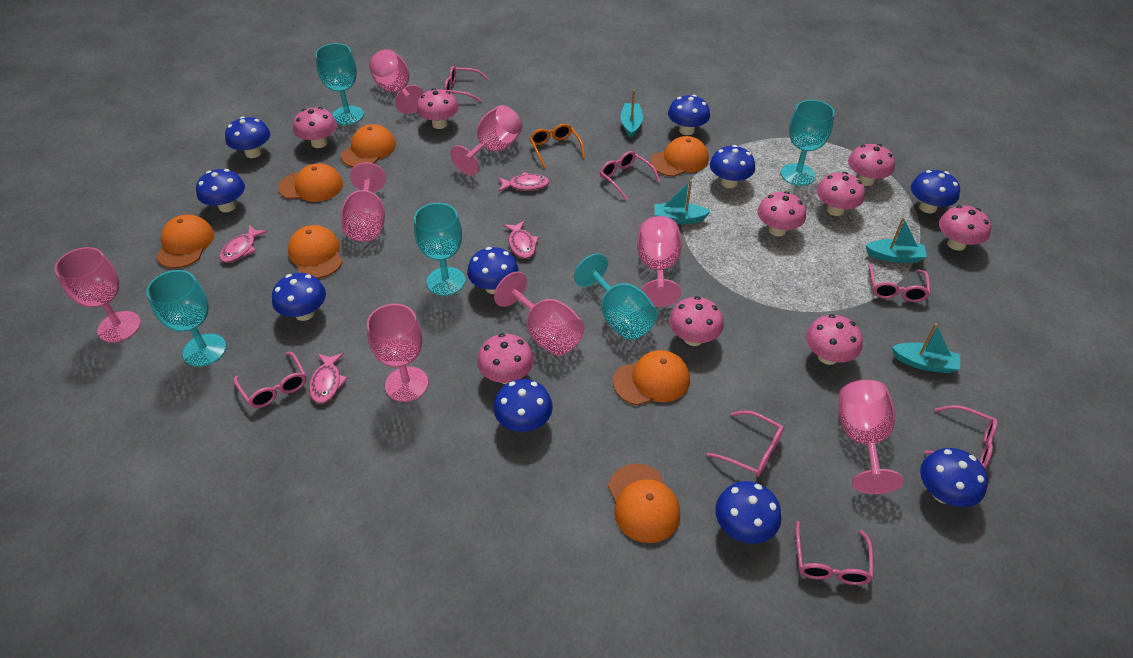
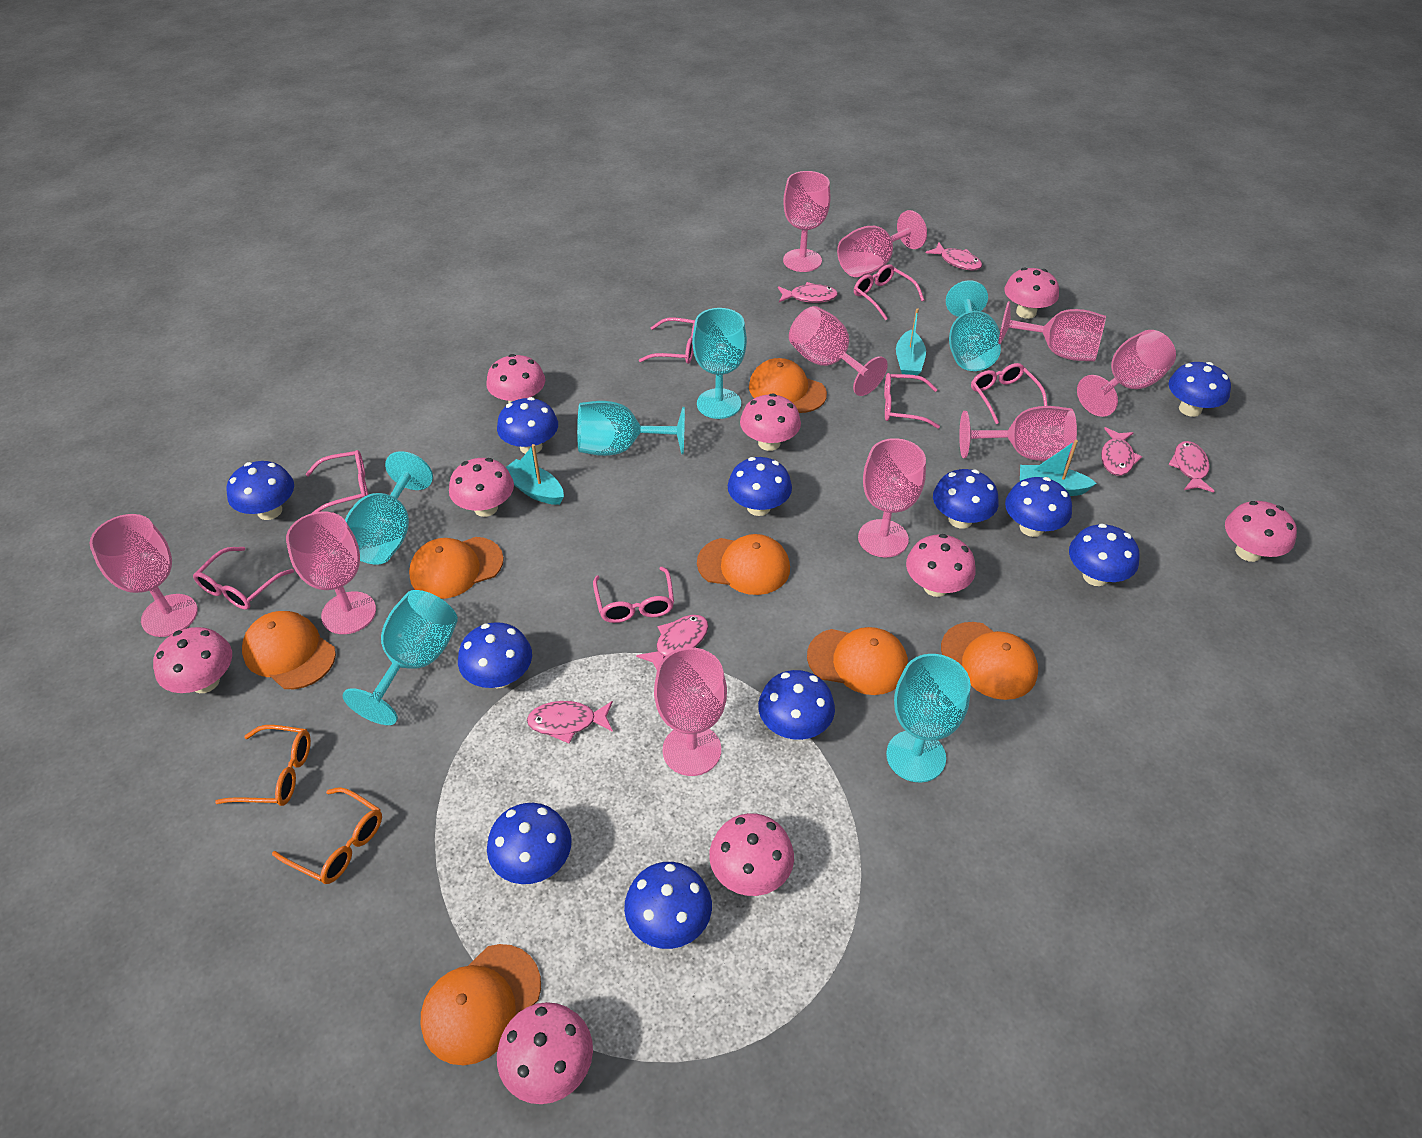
blue mushroom: [196,169,245,212] [225,117,270,158] [272,273,326,321] [467,247,519,294] [494,379,553,432] [668,95,710,135] [710,145,755,188] [715,481,781,544] [911,170,960,213] [920,448,988,507] = 10 -> [226,461,294,520] [458,622,532,688] [487,803,572,884] [497,397,558,454] [624,862,712,949] [728,457,792,516] [758,670,835,740] [933,469,999,529] [1005,477,1072,537] [1069,524,1140,586] [1169,362,1231,417] = 11
orange glasses: [529,124,585,168] = 1 -> [215,725,311,806] [272,787,382,884] = 2
pink fish: [219,225,268,263] [309,353,348,404] [498,172,549,192] [503,221,539,259] = 4 -> [527,701,613,743] [636,615,708,669] [778,282,838,303] [926,242,982,271] [1101,427,1142,476] [1168,441,1215,492] = 6
pink goblet: [55,247,141,343] [341,162,386,242] [367,304,428,402] [369,49,424,114] [450,105,522,176] [494,271,585,356] [637,216,682,307] [838,380,904,494] = 8 -> [89,514,198,637] [286,512,376,634] [654,647,727,776] [783,171,831,272] [789,306,888,396] [837,210,927,277] [858,438,926,557] [959,406,1077,461] [1000,301,1106,361] [1077,330,1176,417] = 10
turquoise boat: [621,90,643,138] [654,180,711,224] [865,217,927,263] [892,323,960,373] = 4 -> [506,444,564,505] [896,308,926,375] [1020,440,1097,496] = 3
turquoise goblet: [146,270,226,367] [315,43,364,125] [414,203,465,296] [574,254,658,340] [781,100,835,186] = 5 -> [342,590,458,725] [345,451,433,564] [577,401,685,456] [692,308,747,419] [886,654,971,783] [946,280,1001,371] = 6

